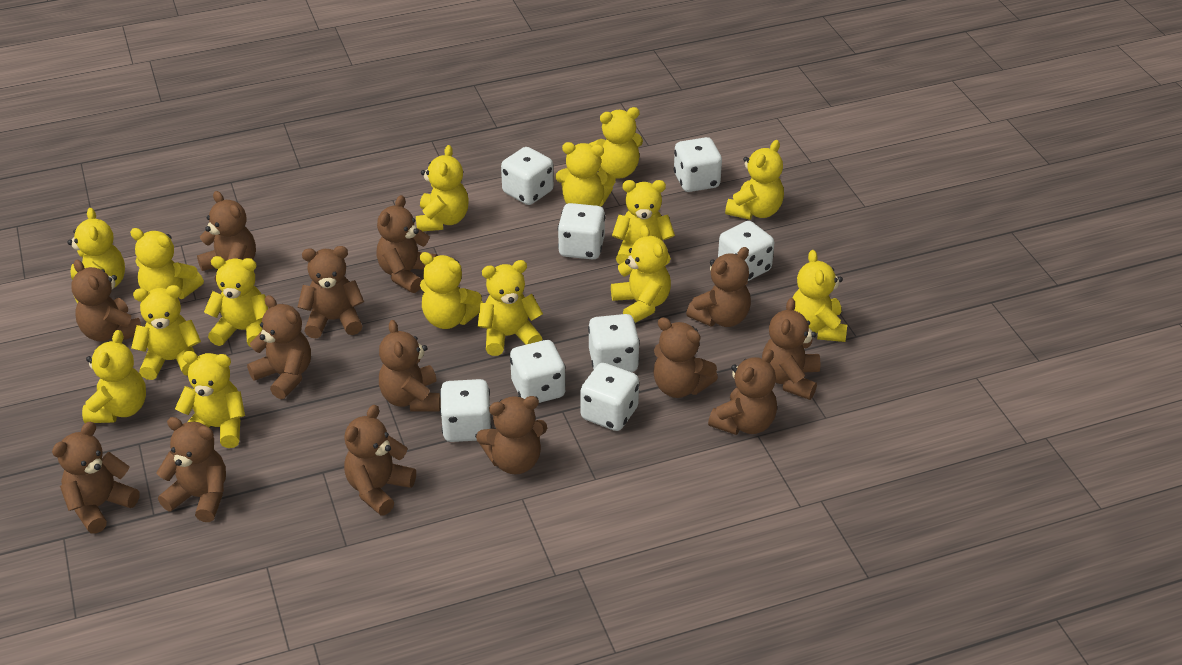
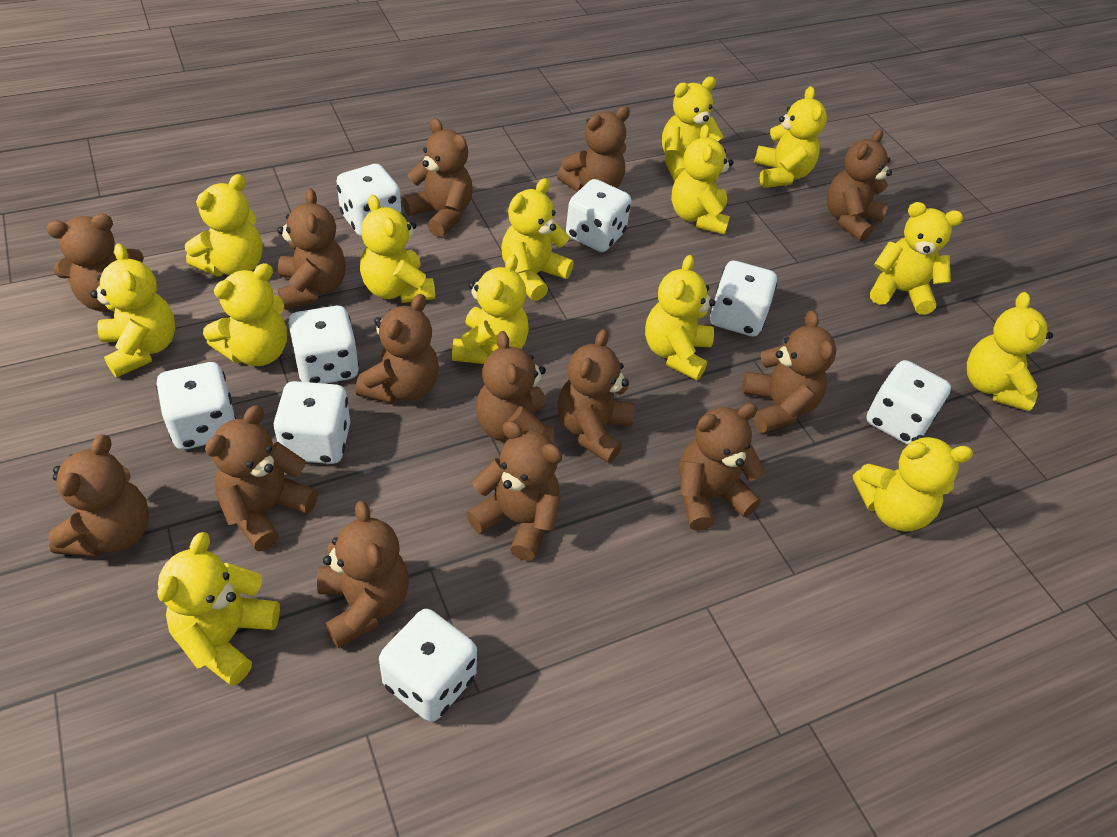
yellow teddy bear: [67,208,125,303] [82,330,146,423] [130,228,204,299] [131,285,201,380] [175,351,245,448] [204,256,268,348] [416,145,469,231] [420,252,483,329] [478,260,543,356] [555,142,616,206] [589,107,643,179] [611,225,671,323] [612,180,675,266] [725,140,784,220] [792,250,847,342] = 15 -> [90,244,175,378] [157,532,280,686] [185,174,263,276] [203,263,287,366] [360,195,435,303] [452,254,529,364] [502,178,574,301] [645,255,715,380] [662,77,724,181] [671,124,733,234] [754,86,827,188] [853,435,973,532] [870,202,963,315] [967,292,1053,411] = 14

